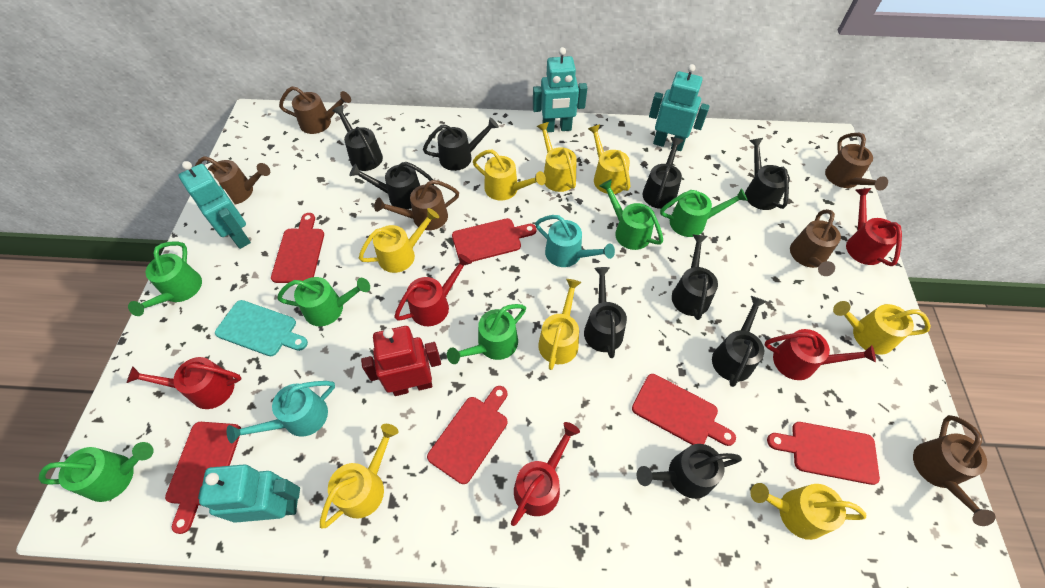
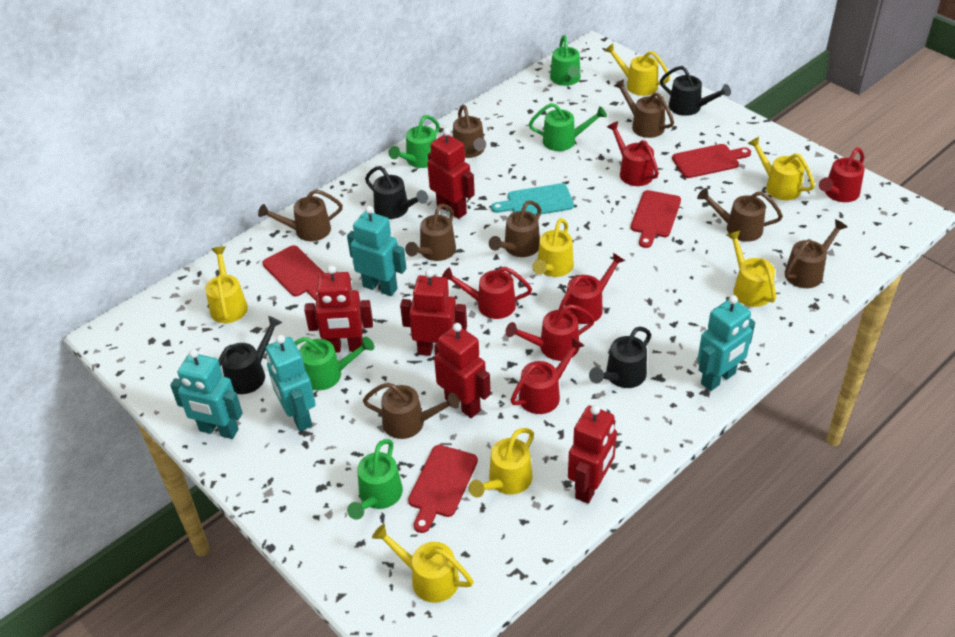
black watering can: [332,105,383,171] [350,162,434,209] [423,118,499,171] [584,267,627,358] [637,444,742,499] [642,137,684,209] [672,234,718,320] [712,296,767,387] [745,138,790,210] = 9 -> [218,316,282,394] [365,166,428,219] [589,327,651,388] [660,66,731,116] = 4
brown watering can: [195,156,270,204] [279,86,351,134] [374,180,459,230] [790,209,841,276] [825,133,888,191] [913,415,996,526] = 6 -> [258,189,343,241] [363,383,460,439] [405,204,456,261] [453,105,486,158] [489,200,542,257] [614,79,674,138] [697,188,783,242] [785,219,847,288] = 8
green watering can: [38,442,154,502] [128,241,202,316] [277,277,370,326] [447,304,526,364] [599,179,663,250] [660,188,748,237] = 6 -> [294,337,374,390] [347,439,403,520] [389,115,440,168] [529,103,607,151] [550,35,581,86] = 5
red cutting board: [165,422,241,534] [271,213,324,283] [427,386,507,484] [452,218,537,262] [632,374,736,446] [767,422,880,485] = 6 -> [263,245,324,301] [408,445,478,533] [631,190,681,248] [672,144,751,178] = 4
red robot: [361,326,441,396] = 1 -> [304,265,373,353] [400,269,467,356] [427,128,475,219] [434,323,491,418] [568,405,617,503] = 5
red watering can: [127,357,241,409] [394,254,472,326] [511,422,580,526] [764,329,876,380] [846,188,902,266] = 5 -> [442,267,532,319] [506,304,595,360] [511,337,585,414] [559,253,626,324] [607,121,659,186] [819,148,865,202] = 6
turquoise watering can: [227,381,335,444] [535,215,615,267] = 2 -> none = 0
yellow watering can: [320,424,399,529] [359,208,439,273] [473,149,546,201] [537,122,577,192] [538,279,582,370] [588,124,630,194] [750,483,866,540] [833,301,931,355] = 8 -> [205,246,248,323] [372,524,474,603] [469,428,534,498] [532,218,574,277] [604,43,670,96] [727,231,776,307] [747,137,815,200] = 7

